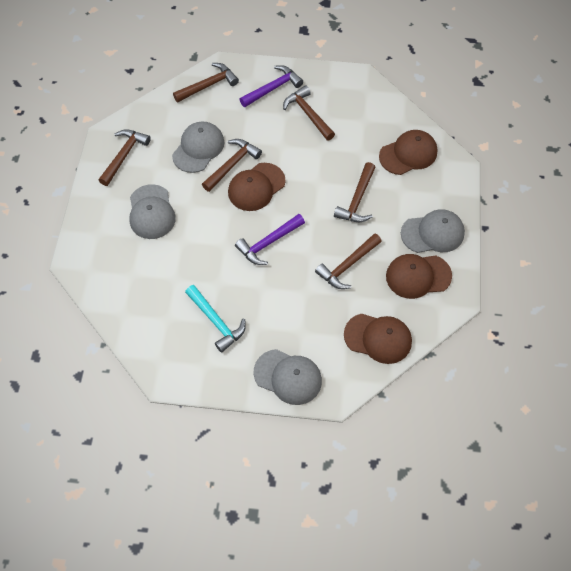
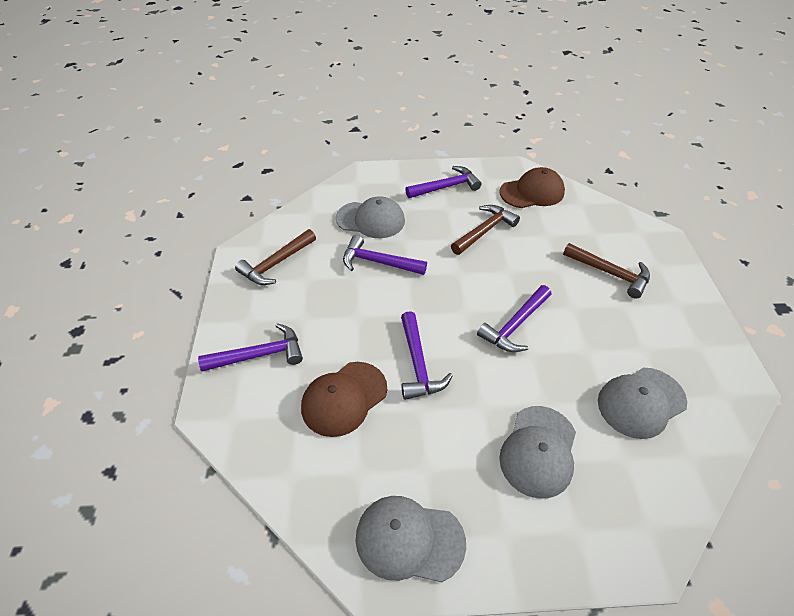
brown cap: [228,163,285,211] [344,314,412,364] [379,130,437,175] [386,254,452,299] = 4 -> [301,362,387,437] [500,167,565,208] = 2
brown hammer: [98,129,151,186] [173,63,239,102] [202,139,262,192] [283,85,335,140] [315,233,382,289] [334,162,376,222] = 6 -> [235,229,316,285] [451,205,520,255] [563,243,650,298] = 3
purple hammer: [235,214,305,265] [240,65,303,107] = 2 -> [198,323,303,372] [343,235,427,275] [401,311,453,400] [405,166,481,198] [477,285,552,352] = 5
turquoise hammer: [185,285,246,353] = 1 -> none = 0

